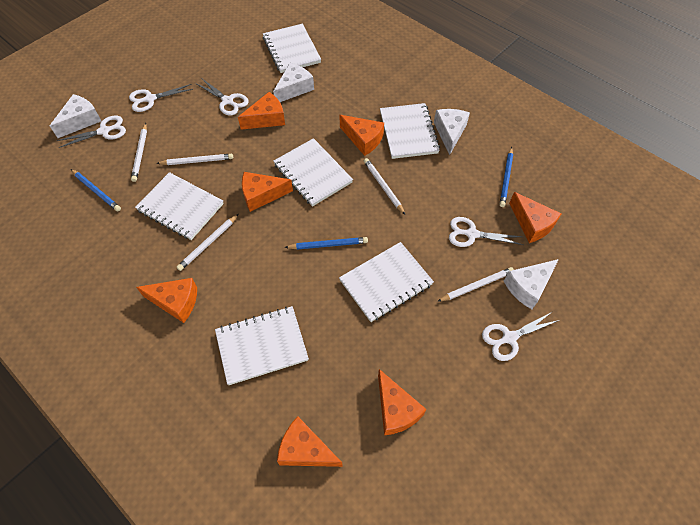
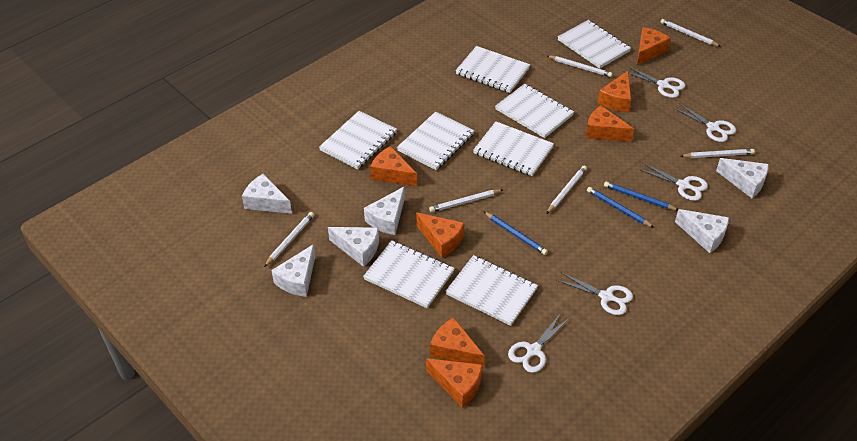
white cheese: [50,94,101,138] [273,63,314,102] [434,109,470,155] [504,259,559,309] = 4 -> [242,174,292,214] [271,244,315,297] [328,227,379,267] [364,187,405,235] [675,209,729,253] [716,158,769,198] = 6
white notebook: [135,172,224,240] [215,306,309,385] [263,24,321,73] [273,138,353,207] [339,242,434,322] [380,103,440,159] = 6 -> [319,111,397,169] [363,240,455,308] [397,111,474,170] [445,255,538,326] [455,46,530,93] [473,121,554,176] [495,83,574,138] [558,20,631,69] = 8
white pencil: [131,123,147,182] [156,154,233,165] [177,214,239,271] [364,158,405,215] [437,267,514,302] = 5 -> [264,212,314,267] [429,189,503,212] [546,166,587,214] [548,55,613,77] [660,19,721,47] [681,149,755,158] = 6

